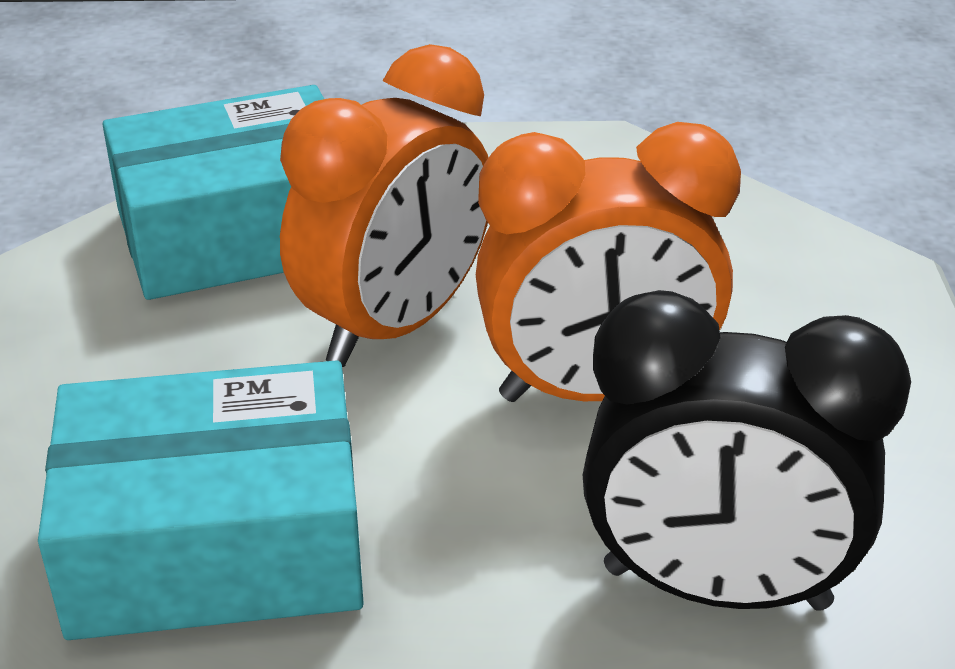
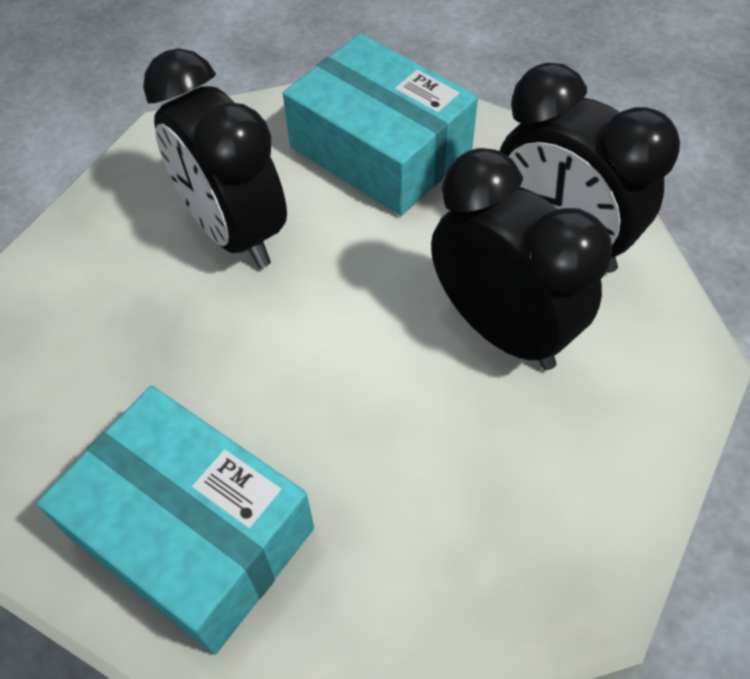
black clock: [583,290,911,611] = 1 -> [143,48,287,268] [431,148,612,370] [500,63,680,273] = 3
orange clock: [280,44,488,367] [476,122,741,402] = 2 -> none = 0

